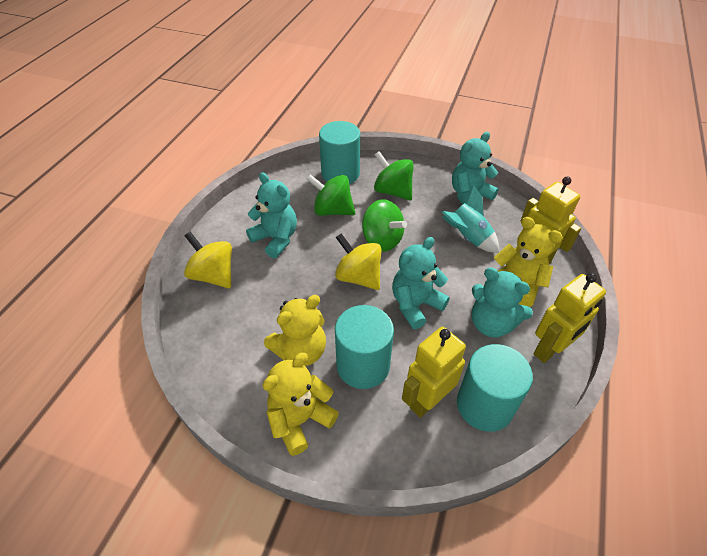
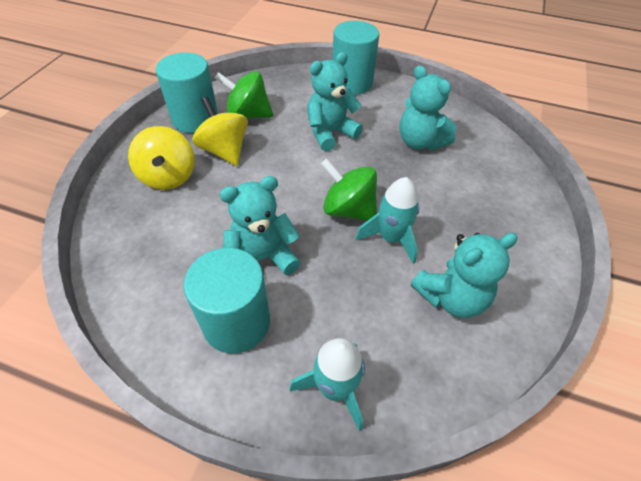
green spinning top: [307,174,355,216] [362,199,407,251] [374,151,414,200] = 3 -> [215,71,273,118] [321,159,377,221] = 2
turquoise rocket: [442,186,499,253] = 1 -> [290,338,365,431] [355,177,420,264] = 2
yellow robot: [402,327,466,418] [521,176,581,264] [533,273,606,363] = 3 -> none = 0
yellow teddy bear: [262,353,339,456] [264,295,326,366] [494,217,563,307] = 3 -> none = 0

